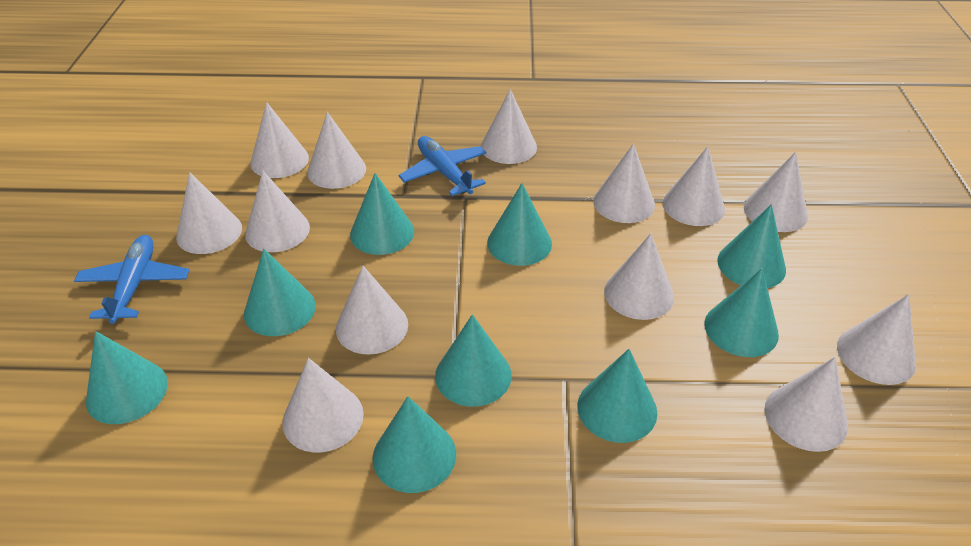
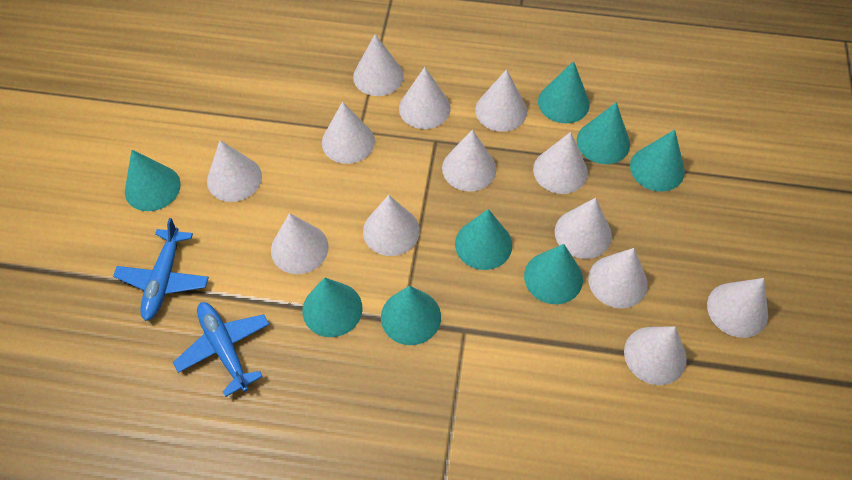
turquoise cone: [86,331,168,424] [244,249,316,336] [350,173,414,255] [373,396,456,493] [435,314,512,407] [487,183,552,266] [577,349,657,443] [704,268,779,357] [717,204,786,288] = 9 -> [125,150,181,211] [302,277,363,337] [381,286,441,345] [455,209,512,270] [524,244,583,304] [538,61,590,123] [577,102,630,164] [630,130,685,192] = 8

